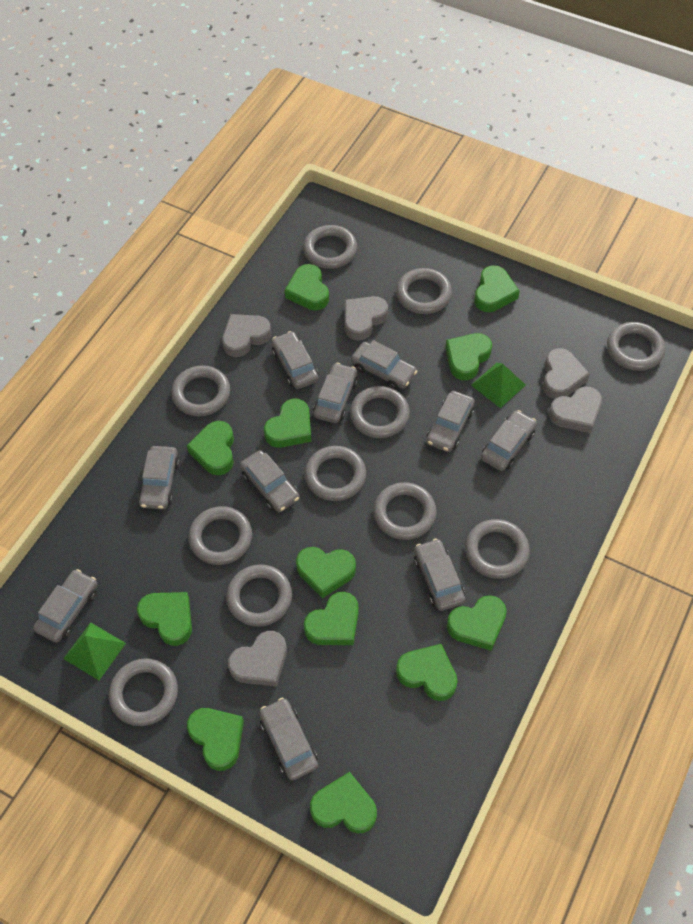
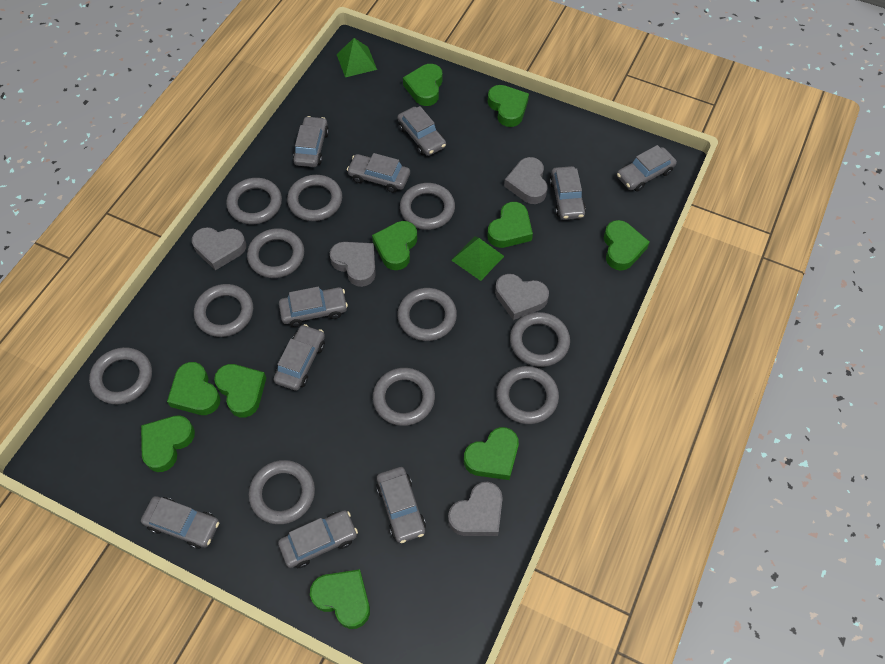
green heart: [137,592,192,646] [187,421,234,475] [187,708,244,771] [264,398,311,448] [285,264,329,311] [296,547,356,598] [304,592,359,645] [310,772,377,833] [396,644,458,701] [445,333,492,380] [447,595,507,651] [474,265,520,312] = 12 -> [141,415,195,472] [167,362,221,415] [214,364,266,417] [310,569,370,629] [372,221,417,270] [403,64,442,106] [464,427,519,480] [487,202,533,248] [488,85,529,127] [604,220,650,271] = 10

